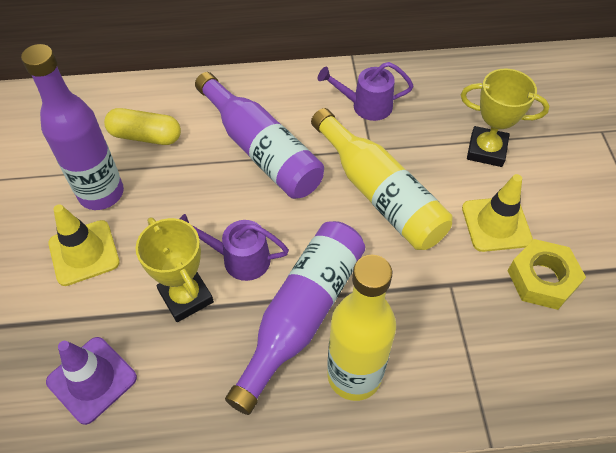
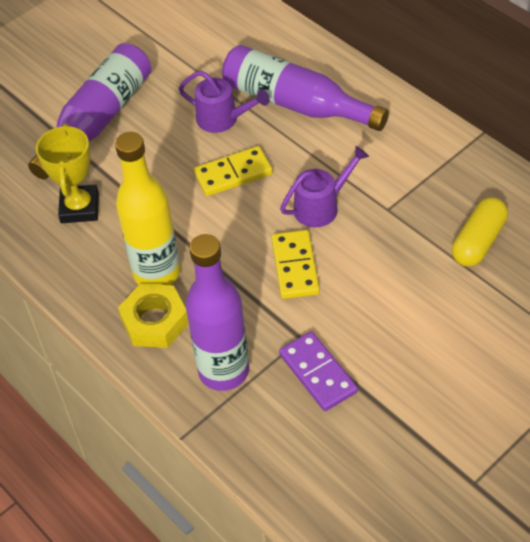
purple domino: none = 0 -> [279,331,358,411] = 1
purple traffic cone: [46,337,137,425] = 1 -> none = 0
yellow bottle: [311,108,453,250] [327,255,396,401] = 2 -> [115,132,181,285] = 1
yellow domino: none = 0 -> [194,146,273,196] [271,230,320,299] = 2
yellow traffic cone: [48,204,120,286] [462,174,533,252] = 2 -> none = 0
yellow trophy: [136,217,214,322] [461,69,550,167] = 2 -> [36,124,99,223] = 1

